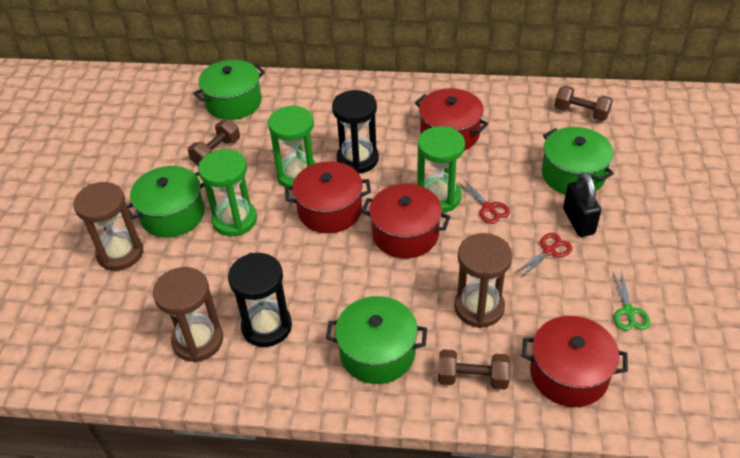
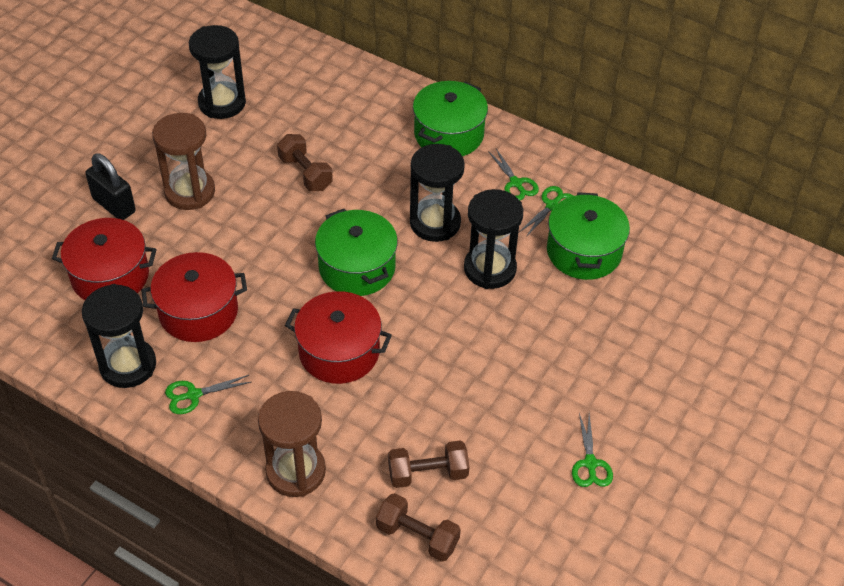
black hourglass: [228,253,292,347] [332,90,379,173] = 2 -> [82,284,156,388] [189,25,246,119] [410,144,465,242] [464,189,523,289] = 4
brown hourglass: [73,182,144,271] [153,267,223,362] [454,233,512,328] = 3 -> [152,113,215,210] [258,391,326,497] = 2
green hourglass: [198,149,257,236] [268,105,316,187] [417,126,465,213] = 3 -> none = 0
green pot: [127,166,205,238] [194,60,265,120] [326,296,427,384] [542,127,614,195] = 4 -> [315,209,398,296] [413,81,488,156] [547,192,630,280] = 3
green scissors: [612,271,650,331] = 1 -> [165,375,251,414] [488,149,539,201] [519,186,573,237] [572,413,613,487] = 4
red pot: [285,161,371,233] [361,184,451,258] [415,88,488,150] [522,316,628,407] = 4 -> [52,218,157,300] [141,252,247,342] [285,291,392,384] = 3
red scissors: [458,179,510,224] [515,233,573,279] = 2 -> none = 0

